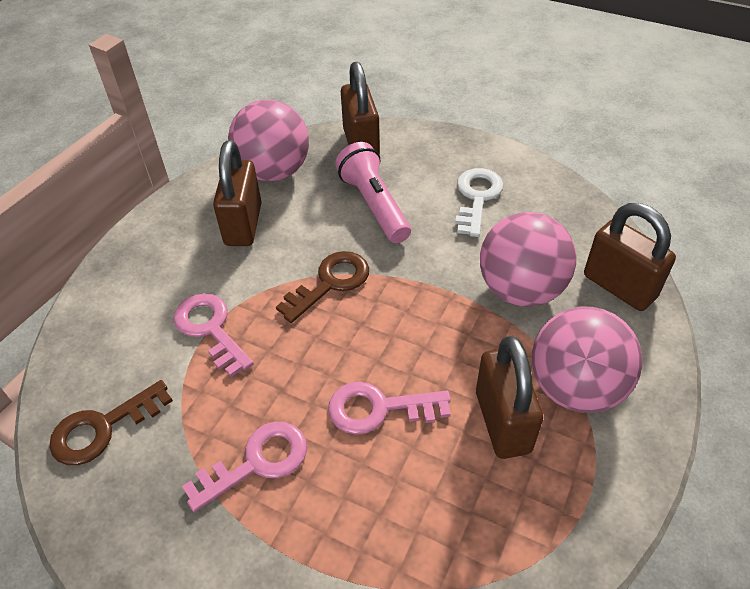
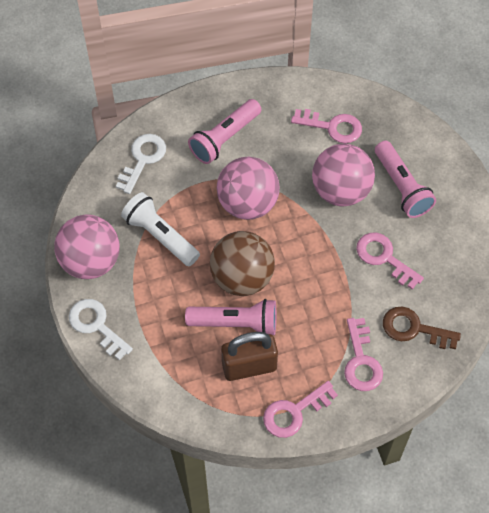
brown ball: none = 0 -> [210,231,275,296] = 1
brown key: [49,380,173,465] [276,251,369,323] = 2 -> [383,307,461,349] = 1
brown padlock: [213,140,262,246] [341,62,380,155] [476,336,543,459] [584,203,676,311] = 4 -> [221,332,278,381] = 1
pink flashlight: [335,142,411,243] = 1 -> [185,299,276,335] [188,99,262,164] [375,141,436,218] = 3
pink key: [173,293,254,377] [182,422,307,512] [328,382,451,435] = 3 -> [263,381,338,438] [291,109,362,143] [344,318,383,391] [356,233,424,289] = 4
white flashlight: none = 0 -> [121,192,200,266] = 1
white key: [455,168,503,237] = 1 -> [69,299,133,361] [116,134,166,194] = 2

